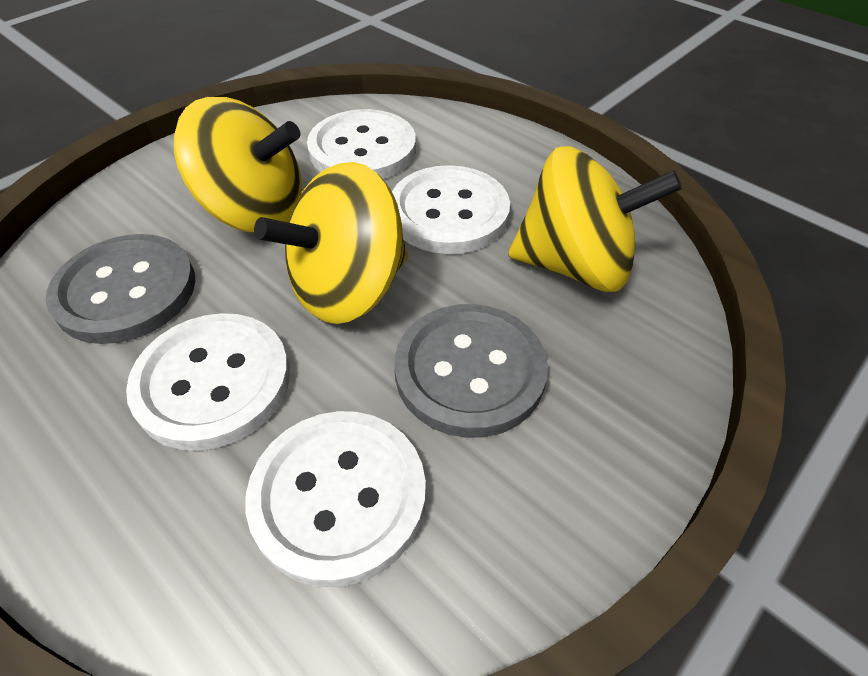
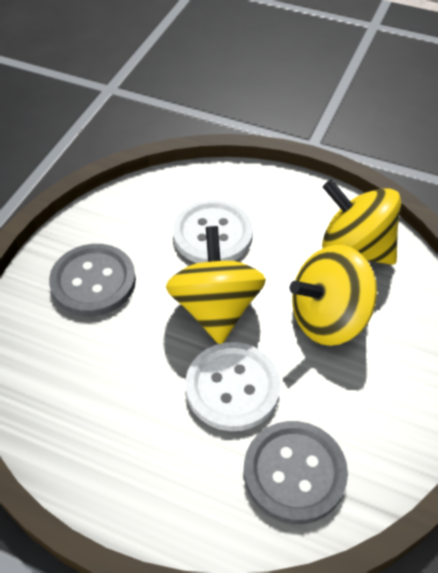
white button: [126,313,290,451] [246,411,426,587] [307,109,416,179] [392,165,510,254] = 4 -> [173,199,253,263] [185,342,281,431] = 2

